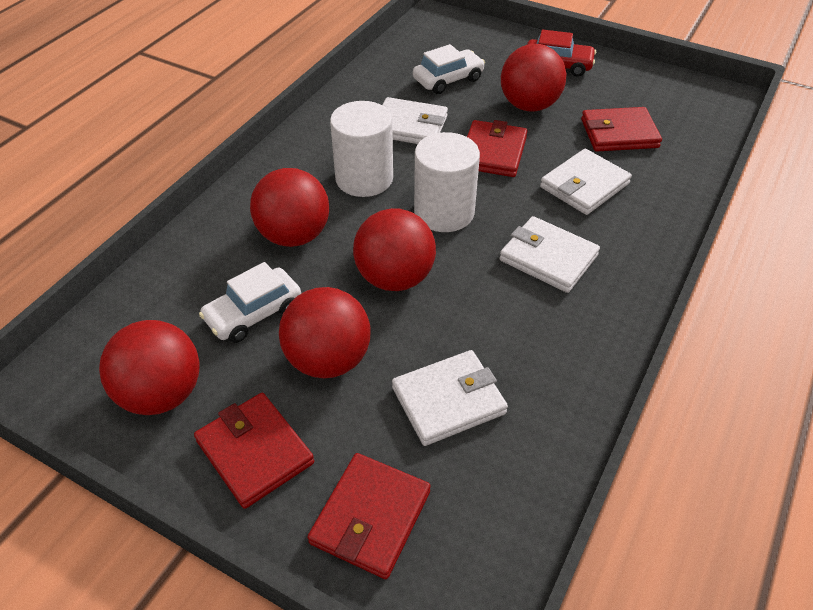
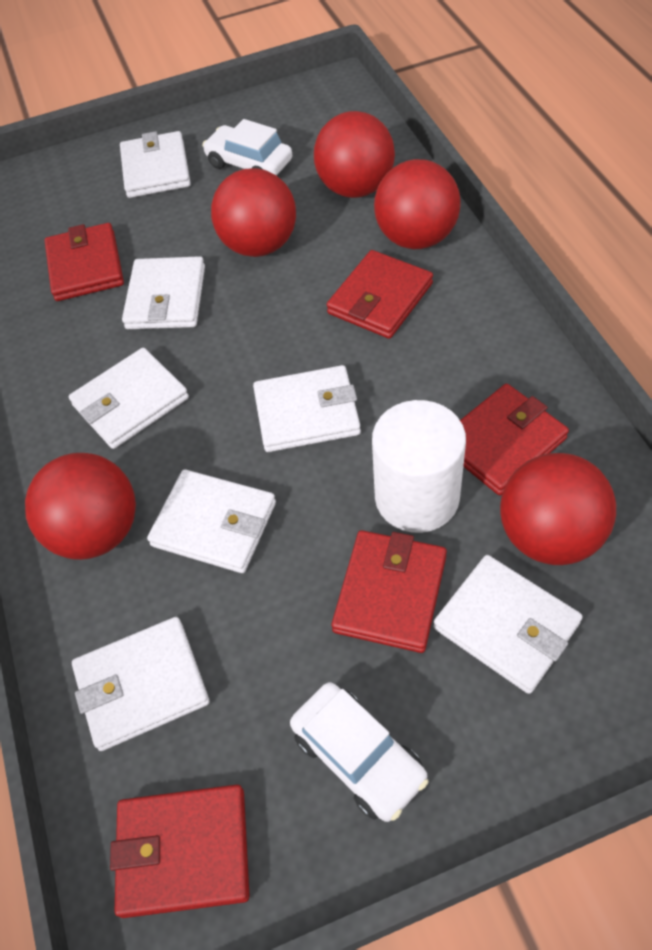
red car: [527,30,596,77] = 1 -> none = 0
red wallet: [194,393,314,509] [308,453,431,579] [467,120,528,177] [581,107,662,152] = 4 -> [45,223,124,301] [110,785,250,918] [326,250,433,339] [332,530,447,653] [460,384,569,495] = 5
white cylinder: [330,101,393,197] [414,132,480,232] = 2 -> [372,400,466,533] = 1
white wallet: [382,97,448,144] [392,350,508,446] [500,216,600,293] [540,149,632,215] = 4 -> [69,348,189,449] [72,617,210,751] [120,131,191,198] [122,256,205,329] [147,469,276,573] [253,365,361,452] [433,555,583,694] = 7

